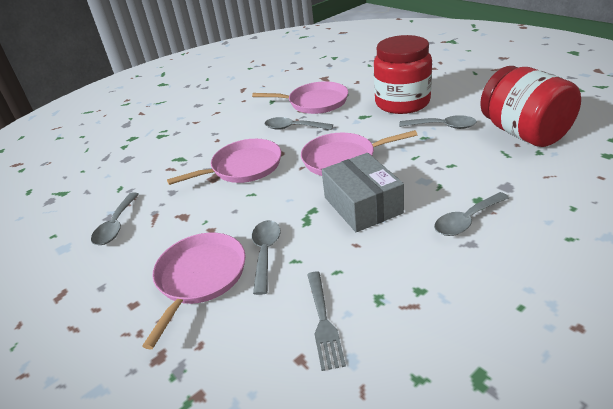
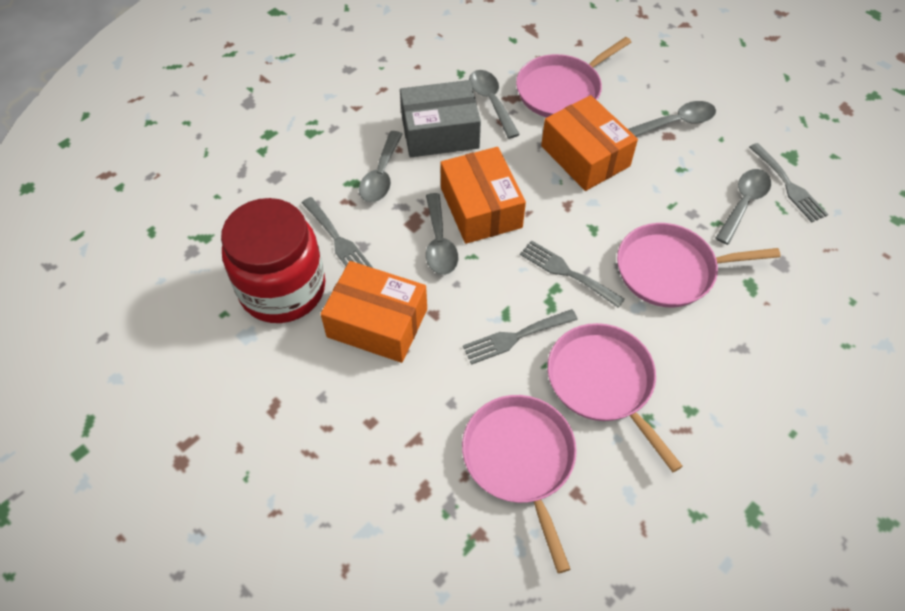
grey fork: [307,272,346,371] = 1 -> [302,197,373,268] [463,309,578,365] [520,240,625,308] [749,143,828,222] = 4
orange box: none = 0 -> [321,261,427,363] [440,147,526,244] [541,95,638,191] = 3
red jar: [374,35,432,114] [480,66,581,147] = 2 -> [221,198,325,323] = 1

